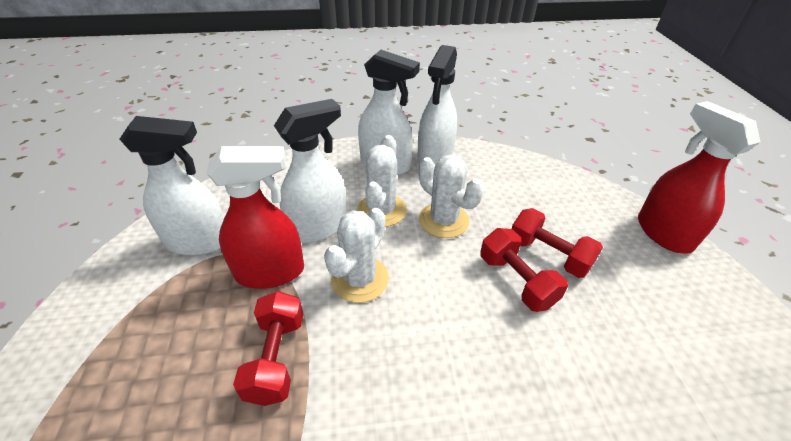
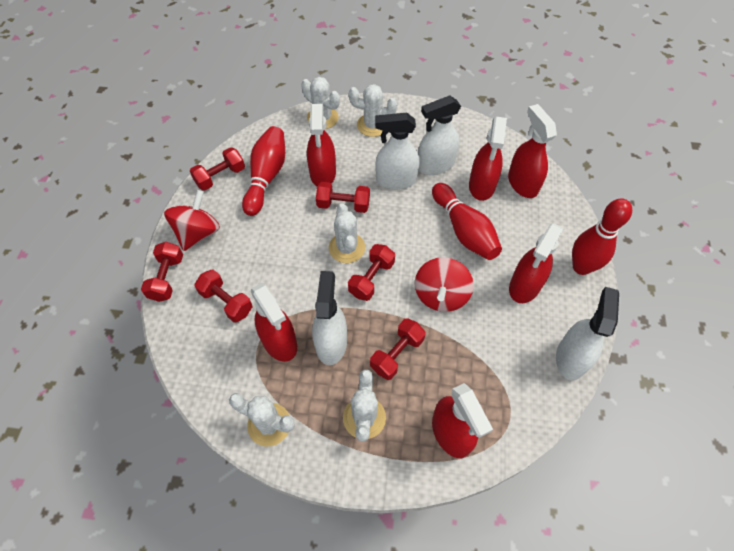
red bowling pin: none = 0 -> [242,126,285,216] [432,183,502,260] [572,198,632,275] = 3
red dumbbell: [233,291,303,406] [480,228,568,312] [512,208,603,278] = 3 -> [141,242,183,302] [190,147,245,191] [194,270,252,322] [316,182,370,213] [348,244,395,301] [370,318,425,380] = 6
red spinning top: none = 0 -> [164,190,220,251] [415,257,474,312] = 2
red spray bottle: [206,146,304,289] [638,101,761,254] = 2 -> [251,283,297,362] [307,104,336,186] [432,383,493,458] [469,117,507,201] [508,104,557,198] [509,223,564,303] = 6
white cactus: [324,208,389,303] [357,135,407,227] [419,154,484,238] = 3 -> [229,393,295,446] [301,77,340,129] [329,203,365,263] [343,370,386,442] [349,84,397,137] = 5

